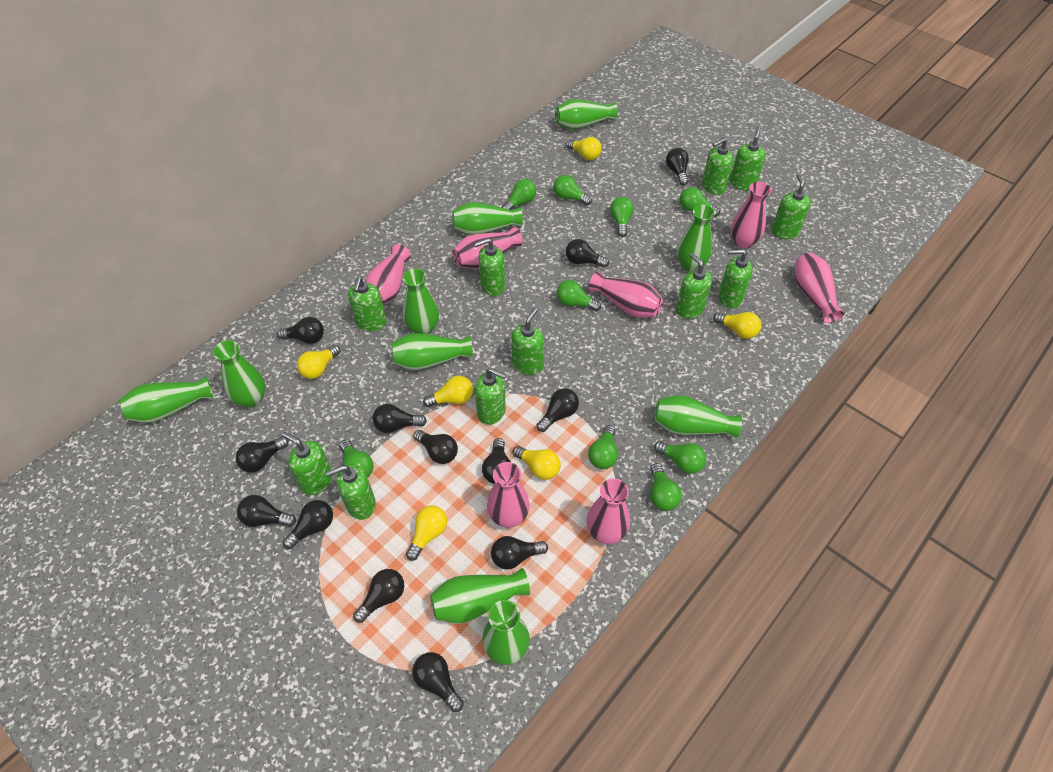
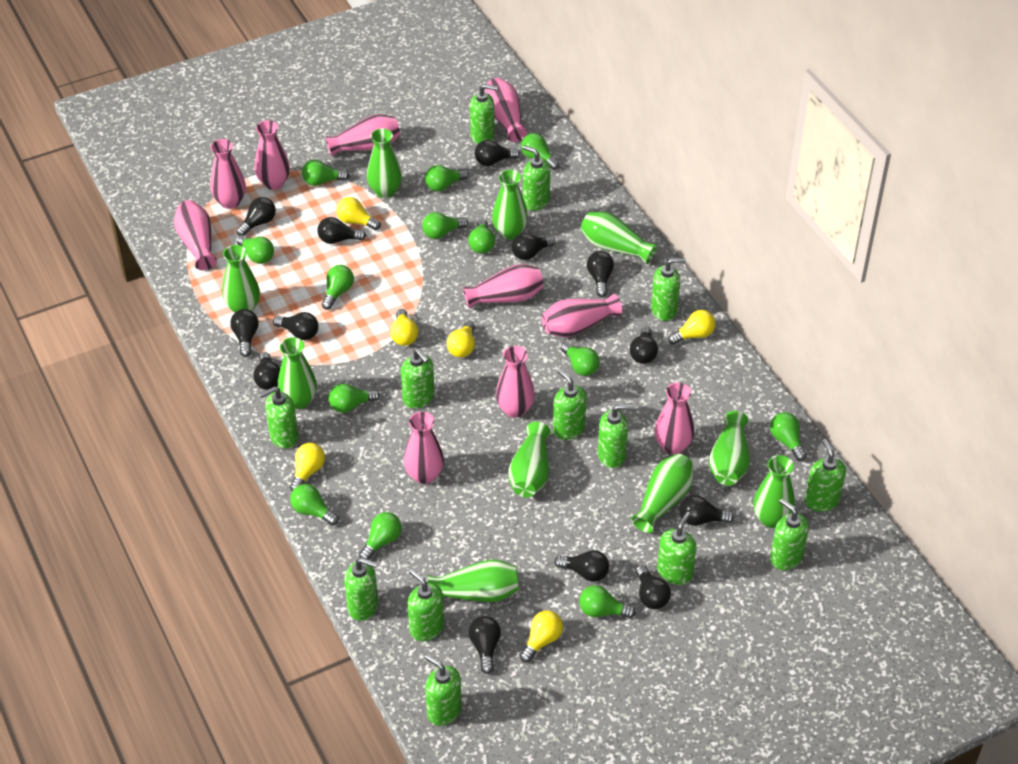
green light bulb: [340,440,373,477] [502,179,536,210] [553,175,592,205] [556,280,601,311] [588,425,618,469] [610,197,634,237] [650,463,682,511] [654,441,706,474] [679,187,720,217] = 9 -> [236,235,274,264] [290,484,339,526] [302,160,349,186] [322,265,354,310] [329,384,380,413] [359,512,402,560] [422,212,468,239] [425,165,469,191] [468,219,495,254] [521,133,560,170] [561,342,600,376] [579,585,636,619] [770,412,807,461] = 13
green soap dispenser: [282,432,332,495] [326,464,376,520] [348,277,387,332] [474,238,505,296] [475,368,506,425] [512,308,544,375] [676,253,712,319] [702,138,733,195] [718,249,752,309] [730,127,766,190] [771,174,811,239] = 11 -> [260,387,299,449] [344,558,378,621] [401,349,434,409] [408,569,444,641] [425,654,462,726] [470,84,498,144] [522,145,550,211] [553,369,587,440] [598,404,634,468] [651,258,686,321] [657,512,696,585] [770,499,809,570] [805,439,846,512] = 13
pink vase: [365,244,411,304] [452,227,523,269] [487,462,530,528] [586,479,630,544] [589,271,663,318] [731,182,771,249] [794,253,845,323] = 7 -> [174,200,217,271] [210,139,246,209] [255,120,290,190] [325,114,400,157] [404,412,444,484] [463,264,544,308] [485,78,528,142] [496,346,535,418] [542,294,622,337] [654,382,694,455] = 10

